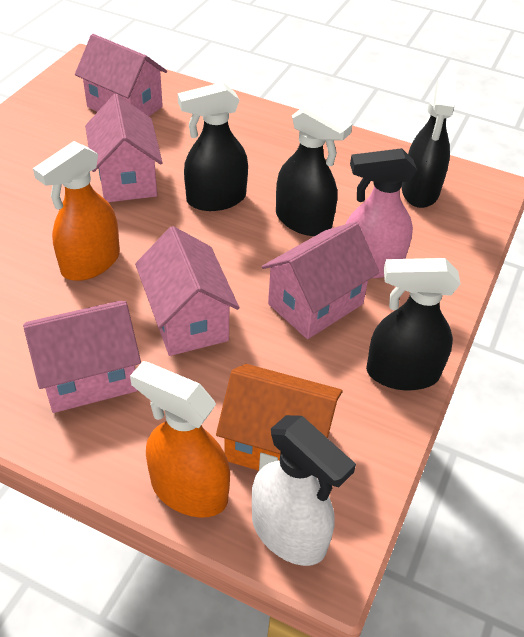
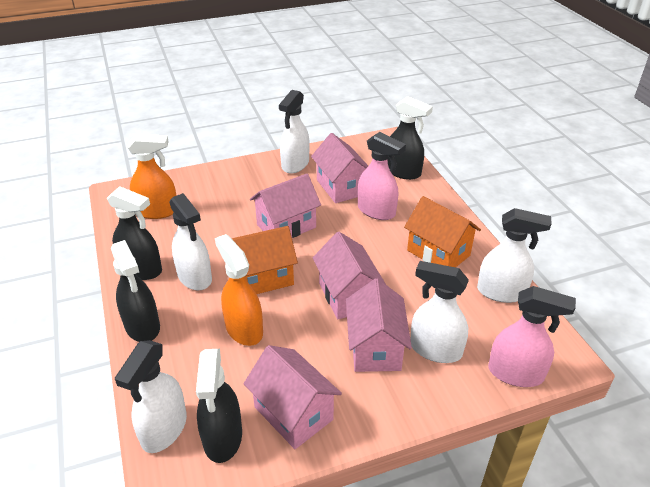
orange house: [216,364,343,471] = 1 -> [231,226,298,294] [404,196,481,267] = 2
pink spray bottle: [345,148,417,278] = 1 -> [358,132,406,220] [488,286,576,387] = 2
white spray bottle: [252,415,356,566] = 1 -> [115,340,187,453] [169,193,212,290] [279,90,310,174] [410,261,469,363] [477,208,552,303] = 5

